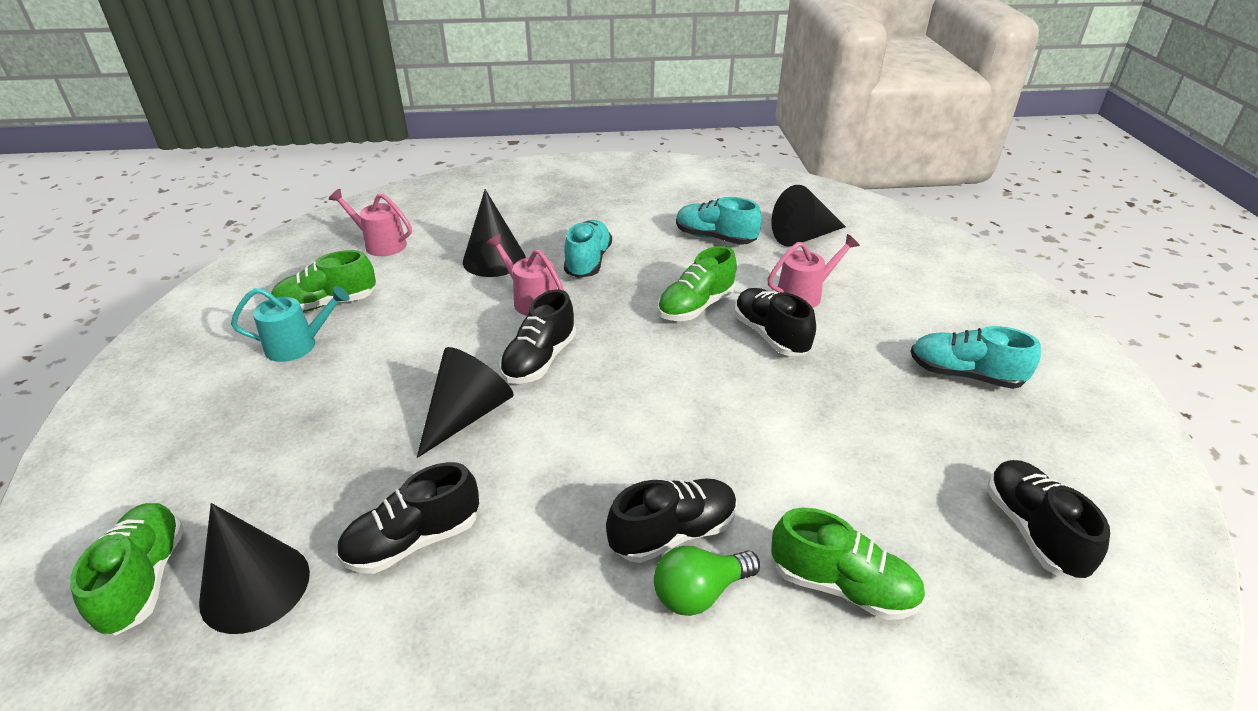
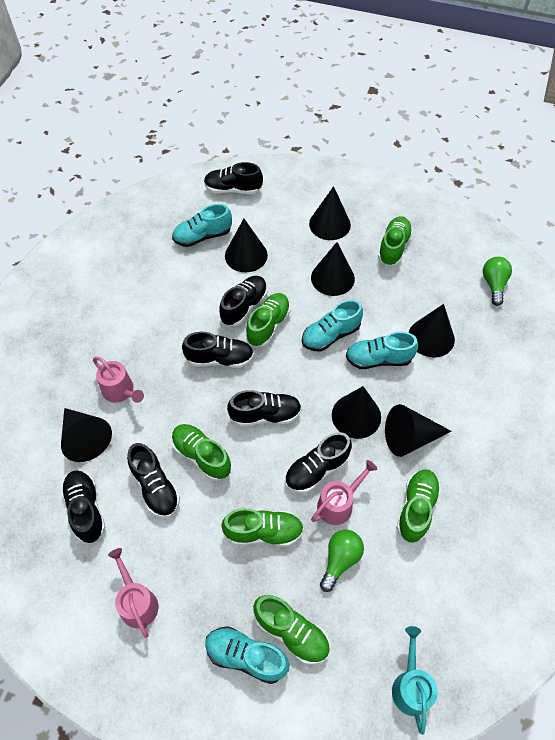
black cone: [199,503,310,634] [417,347,514,458] [463,189,526,277] [772,185,846,246] = 4 -> [61,408,112,462] [225,219,268,272] [309,186,351,240] [311,242,355,296] [332,386,381,439] [385,404,452,457] [409,304,455,358] = 7
black shoe: [336,462,479,574] [499,289,576,384] [606,479,737,563] [734,288,816,356] [987,460,1110,580] = 5 -> [61,470,105,543] [127,443,180,518] [182,332,254,368] [204,162,263,194] [219,276,268,326] [227,390,302,427] [285,432,352,493] = 7
green light bulb: [654,546,760,616] = 1 -> [320,530,364,592] [483,257,512,306] = 2
green shoe: [70,503,184,636] [271,250,376,312] [658,246,737,321] [771,507,926,620] = 4 -> [171,424,231,481] [221,508,304,546] [246,293,290,346] [253,595,330,665] [378,216,413,266] [397,469,441,543] = 6
turquoise shoe: [564,220,612,278] [676,197,762,245] [910,326,1041,389] = 3 -> [172,204,232,247] [205,626,290,684] [302,300,363,351] [346,331,418,369] = 4

